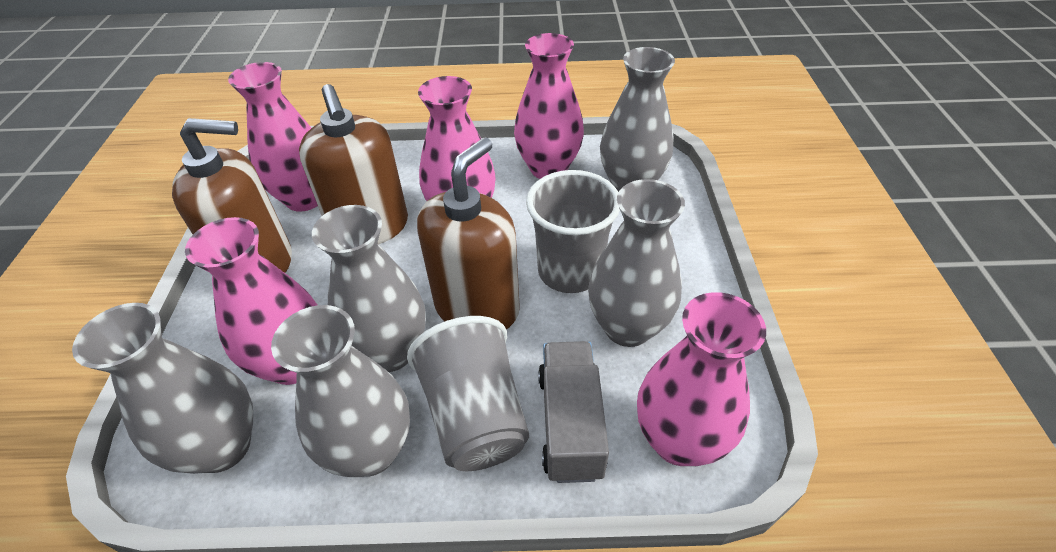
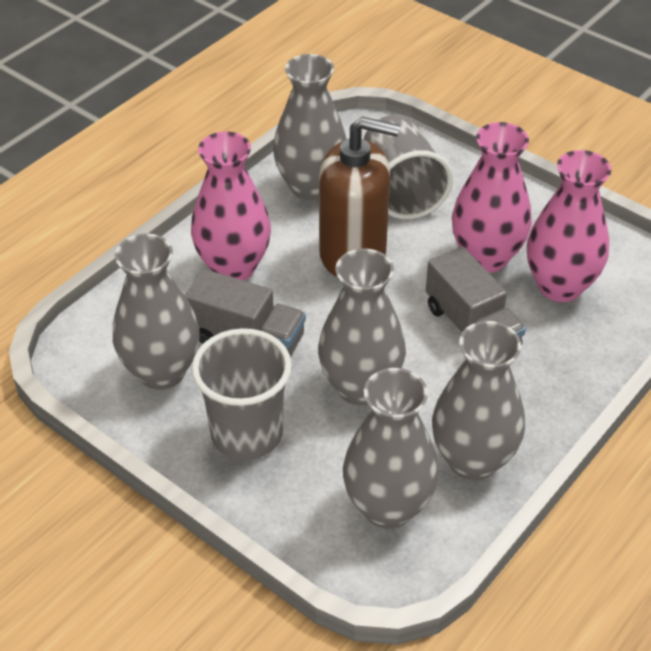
brown soap dispenser: [172,118,292,273] [299,84,408,244] [417,138,520,329] = 3 -> [319,116,400,277] = 1
grey truck: [538,341,609,483] = 1 -> [185,269,306,356] [426,246,526,346] = 2
pink vase: [185,217,317,385] [228,62,318,212] [418,76,495,201] [514,33,584,179] [637,292,766,466] = 5 -> [191,131,271,281] [452,122,531,273] [527,150,611,302] = 3

